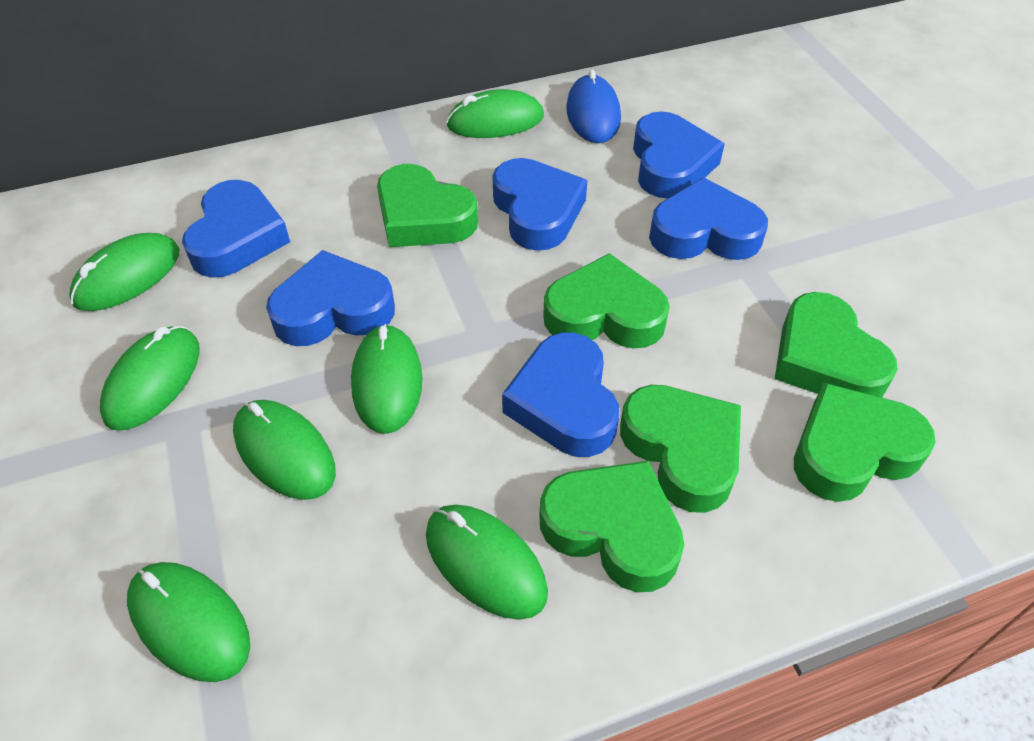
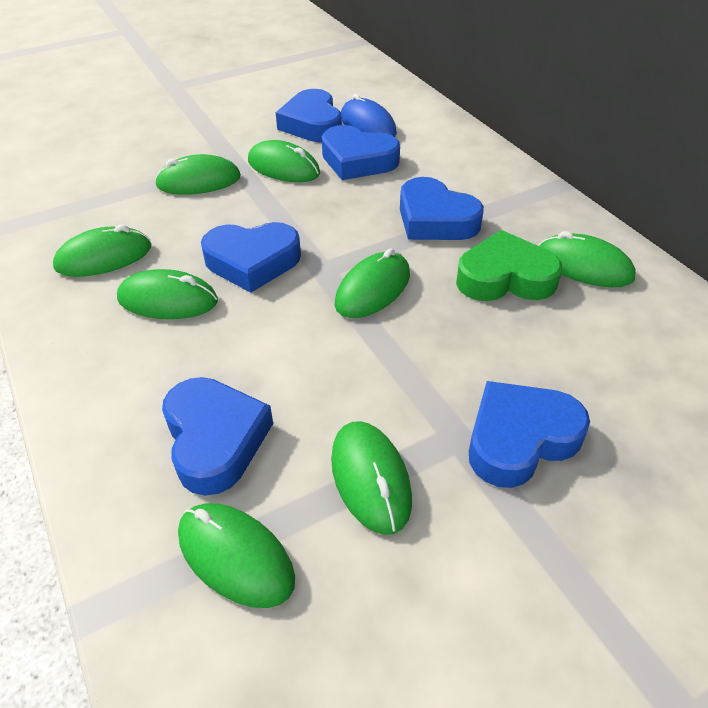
green heart: [377,164,478,247] [540,461,684,592] [543,253,670,349] [620,385,741,513] [775,292,898,398] [794,383,935,502] = 6 -> [456,230,562,301] = 1
green mouse: [69,233,179,311] [100,326,200,431] [127,562,250,682] [233,400,336,500] [351,324,422,434] [426,505,548,620] [446,89,544,138] = 7 -> [53,225,151,277] [117,269,218,319] [155,154,241,195] [178,503,295,608] [248,140,320,182] [331,421,412,535] [335,248,410,318] [538,231,635,287] = 8

